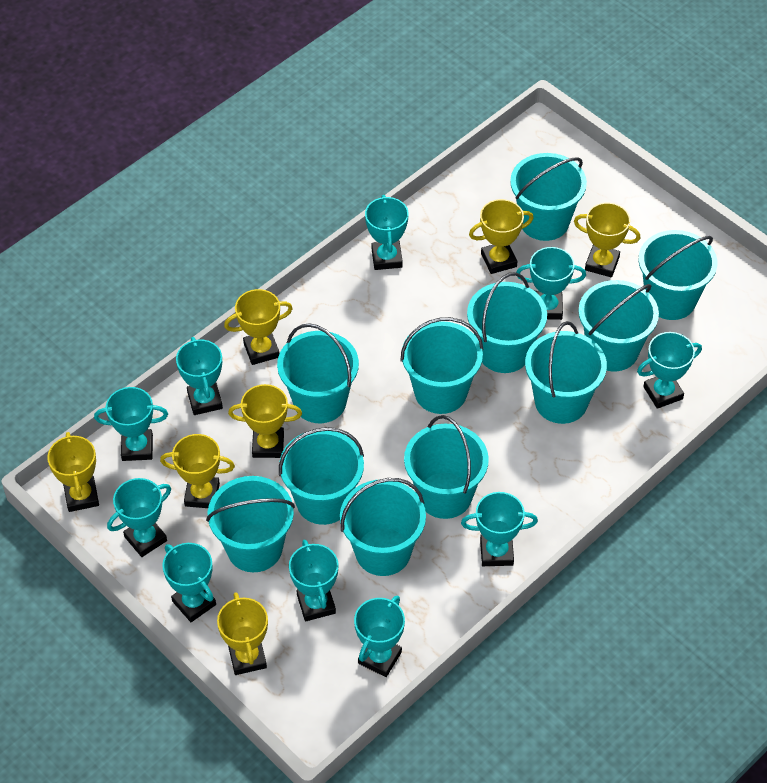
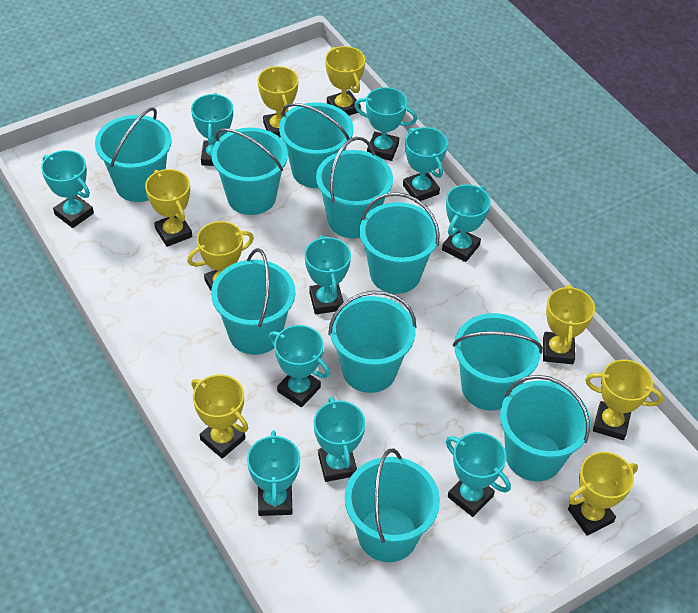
turquoise bucket: [206,476,295,572] [277,323,359,423] [279,427,364,525] [340,478,426,576] [401,317,484,414] [404,415,489,519] [467,272,547,373] [510,153,587,241] [525,321,607,424] [578,280,659,371] [639,230,717,320] = 11 -> [95,107,172,202] [211,128,288,215] [211,248,295,355] [279,102,353,188] [316,137,393,238] [328,291,417,393] [345,449,440,562] [360,192,440,294] [453,313,543,410] [500,375,591,481] = 10
yellow trophy: [47,432,99,512] [160,434,235,508] [217,593,268,675] [224,289,293,365] [228,384,302,458] [469,199,533,274] [574,203,640,277] = 7 -> [145,169,192,247] [187,221,254,290] [191,375,248,459] [258,66,299,137] [325,46,365,116] [543,284,595,364] [568,452,638,536] [585,359,663,440] = 8

